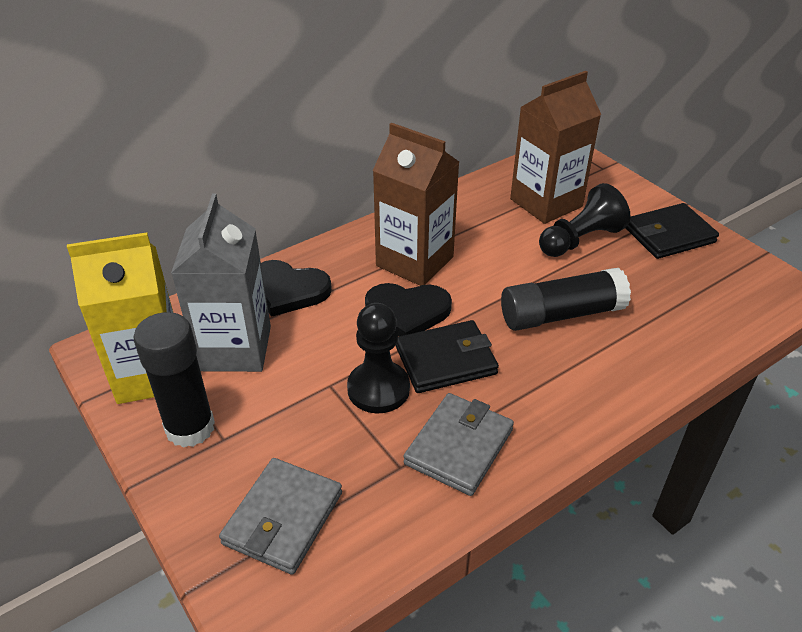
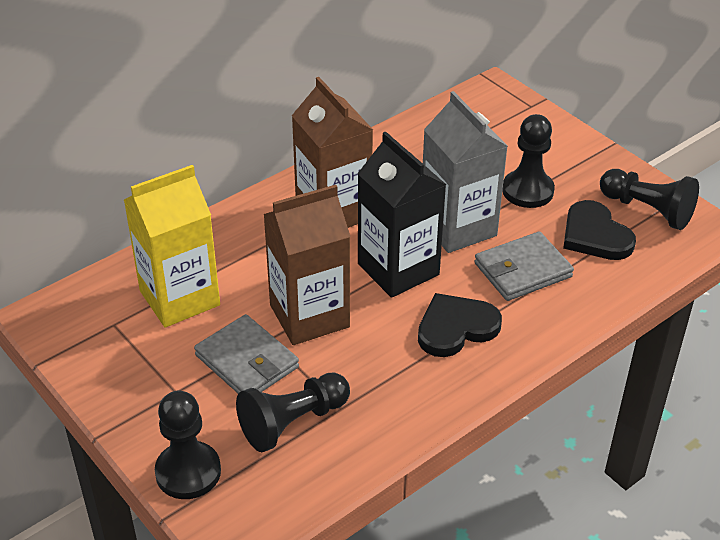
black carton: none = 0 -> [357,131,446,298] = 1
black glue stick: [134,312,215,448] [501,268,631,331] = 2 -> none = 0
black pawn: [347,303,410,413] [539,183,631,257] = 2 -> [155,391,221,499] [236,373,350,452] [502,114,555,208] [600,169,699,230] = 4
black wallet: [396,320,499,393] [626,203,719,259] = 2 -> none = 0

